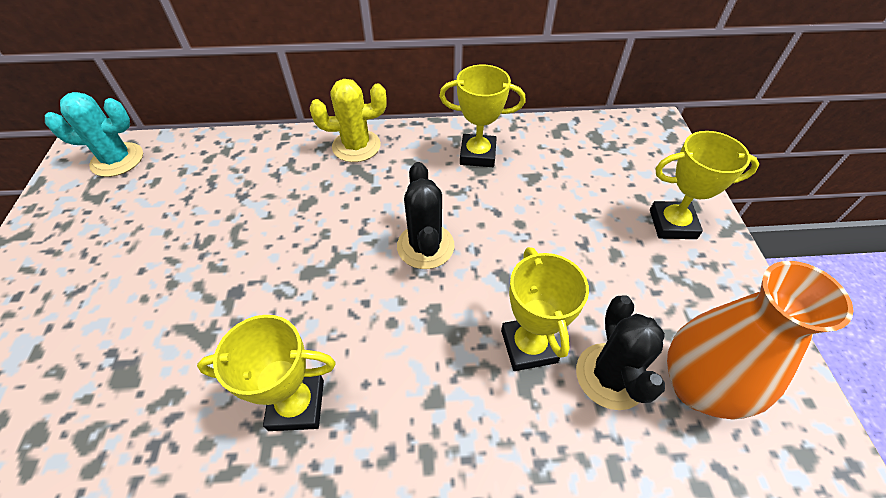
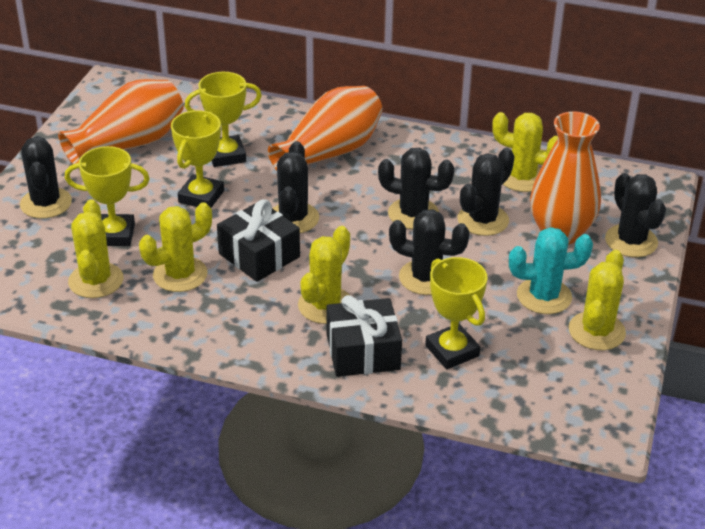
black cactus: [397,162,455,269] [576,296,665,410] = 2 -> [20,136,72,219] [272,141,319,233] [378,148,454,229] [389,209,470,295] [458,148,515,236] [605,173,666,257] = 6
black gift: none = 0 -> [217,199,300,282] [327,295,402,377] = 2
orange vase: [667,261,853,420] = 1 -> [58,79,184,164] [268,86,382,171] [530,111,601,245] = 3
yellow cactus: [310,79,387,162] = 1 -> [68,200,124,298] [139,202,212,292] [298,226,350,324] [492,112,558,192] [569,250,626,350] = 5

